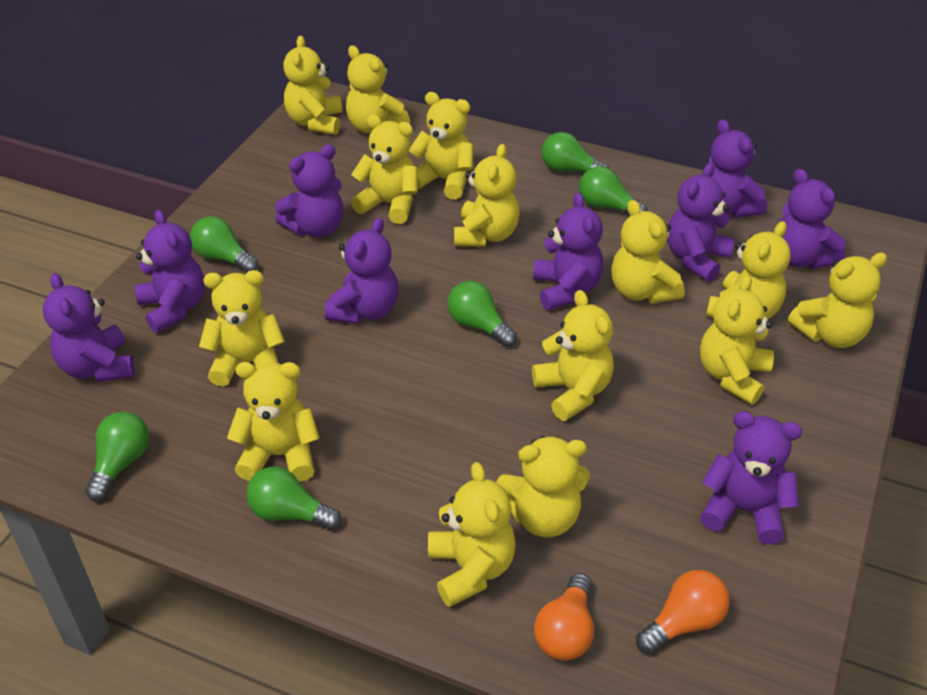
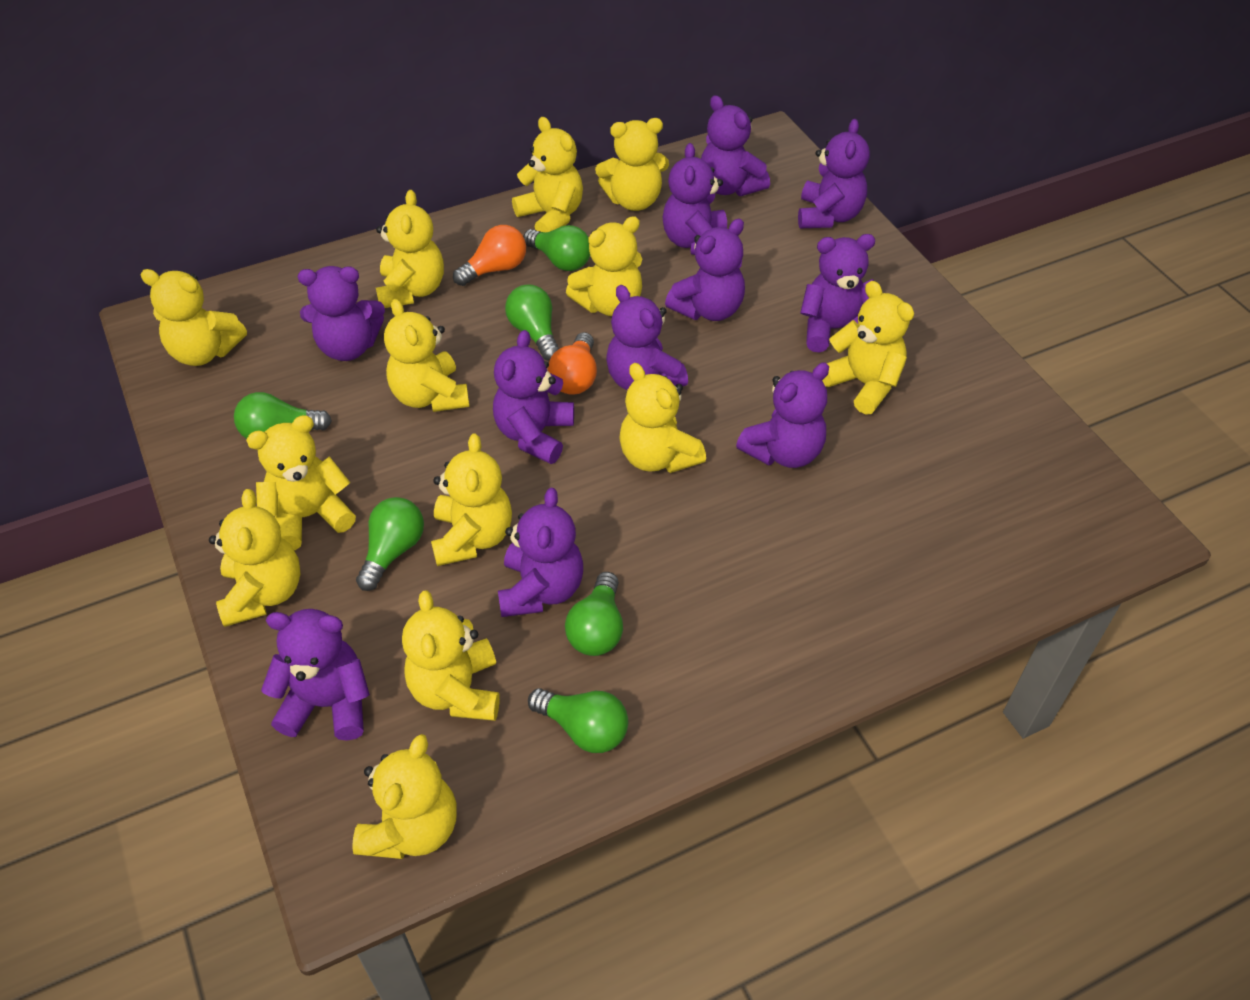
purple teddy bear: [43,273,135,382] [135,210,205,333] [275,144,343,237] [325,218,398,324] [533,193,604,310] [667,163,735,282] [700,411,802,544] [709,119,767,218] [778,169,846,269] = 9 -> [261,609,370,741] [298,266,385,361] [493,330,574,464] [498,488,583,617] [606,285,688,390] [662,143,727,255] [665,219,745,321] [701,95,770,196] [736,362,829,468] [798,119,870,228] [800,234,875,353] = 11
yellow teddy bear: [199,270,285,387] [227,362,320,482] [283,36,342,135] [346,45,410,133] [351,114,418,224] [409,92,473,200] [428,462,516,607] [454,144,520,247] [496,436,590,537] [532,290,614,421] [611,200,685,304] [700,275,774,404] [706,221,791,319] [788,252,887,348] = 14 -> [141,269,247,366] [209,489,300,627] [246,415,356,550] [352,734,457,859] [376,190,444,308] [384,299,469,412] [402,590,500,721] [431,434,512,566] [512,117,583,232] [566,216,642,316] [595,118,669,211] [619,363,706,473] [822,281,914,415] = 13

